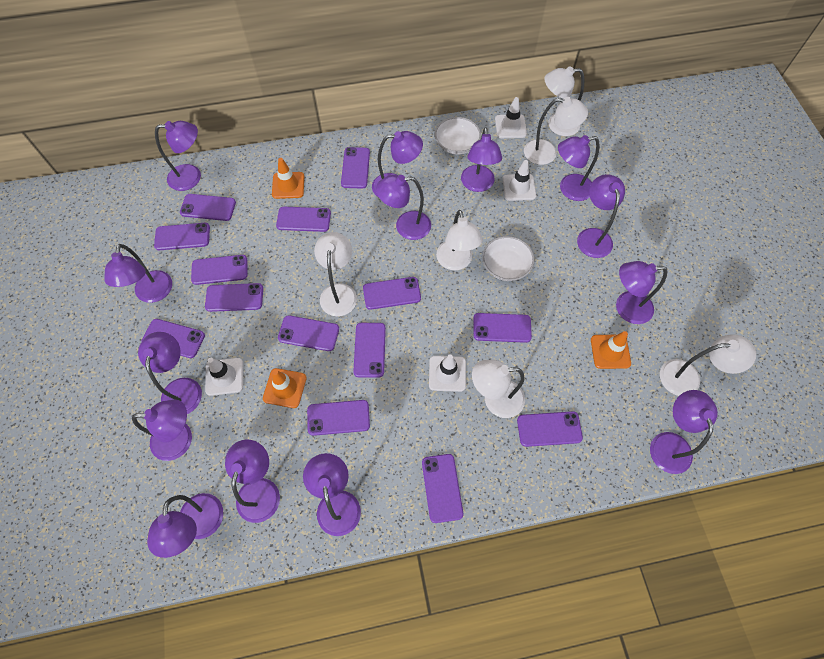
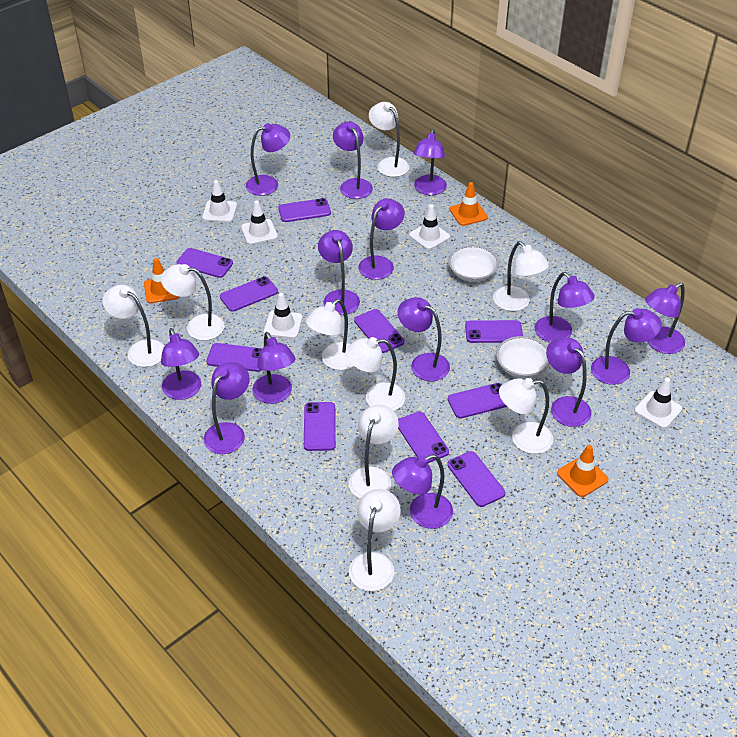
purple phone: [142,319,205,358] [154,223,210,250] [180,194,236,221] [191,255,247,285] [205,283,263,312] [276,207,331,232] [278,315,339,351] [307,400,370,436] [341,147,370,189] [353,323,386,378] [363,277,421,310] [422,454,463,523] [473,313,532,343] [517,411,583,447] = 14 -> [177,248,233,278] [206,343,262,372] [220,276,278,312] [278,198,331,222] [304,402,336,451] [354,309,404,353] [398,411,449,464] [447,451,505,507] [448,383,507,419] [465,320,523,343] = 10
white lamp: [314,232,357,316] [436,210,483,270] [472,360,525,418] [524,97,588,165] [544,66,584,136] [660,334,756,396] = 6 -> [103,285,164,367] [161,264,225,341] [306,299,354,370] [346,337,405,411] [349,405,399,499] [349,489,401,591] [369,102,409,177] [493,241,549,311] [499,378,553,454] = 9
white traffic cone: [205,358,243,396] [429,354,466,392] [495,97,527,138] [502,160,536,201] = 4 -> [202,180,237,222] [241,201,278,245] [264,293,303,339] [409,204,450,250] [635,378,682,429] = 5

